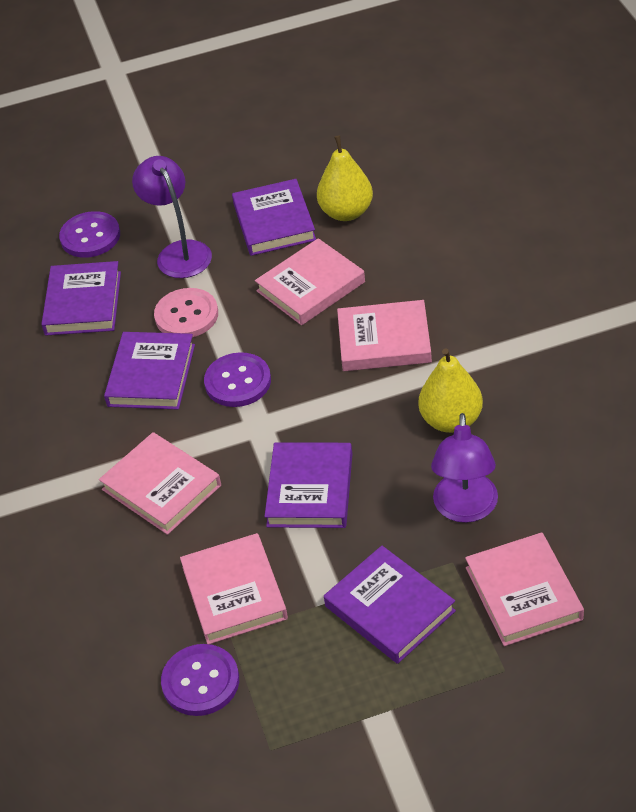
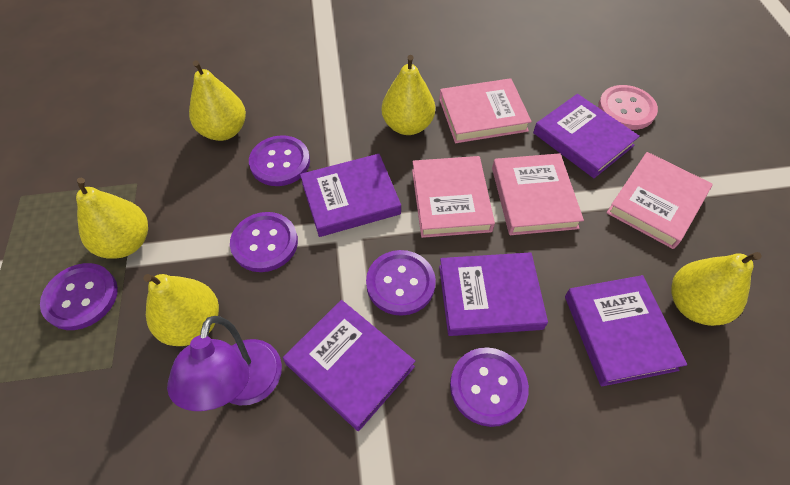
pink book: [99,432,221,535] [180,533,288,644] [255,238,365,325] [337,300,432,371] [465,532,584,646] = 5 -> [412,156,495,238] [439,78,532,143] [492,153,584,235] [607,152,712,249] = 4
purple button: [59,211,120,258] [161,644,239,716] [204,352,271,407] = 3 -> [40,263,118,330] [230,212,298,272] [249,135,310,186] [366,250,436,316] [450,347,529,427] = 5
purple lamp: [132,156,212,278] [431,413,498,523] = 2 -> [167,316,282,411] = 1
yellow pear: [317,135,373,221] [419,348,483,433] = 2 -> [76,178,148,259] [144,274,219,346] [189,60,246,141] [382,55,435,135] [671,252,762,326] = 5

